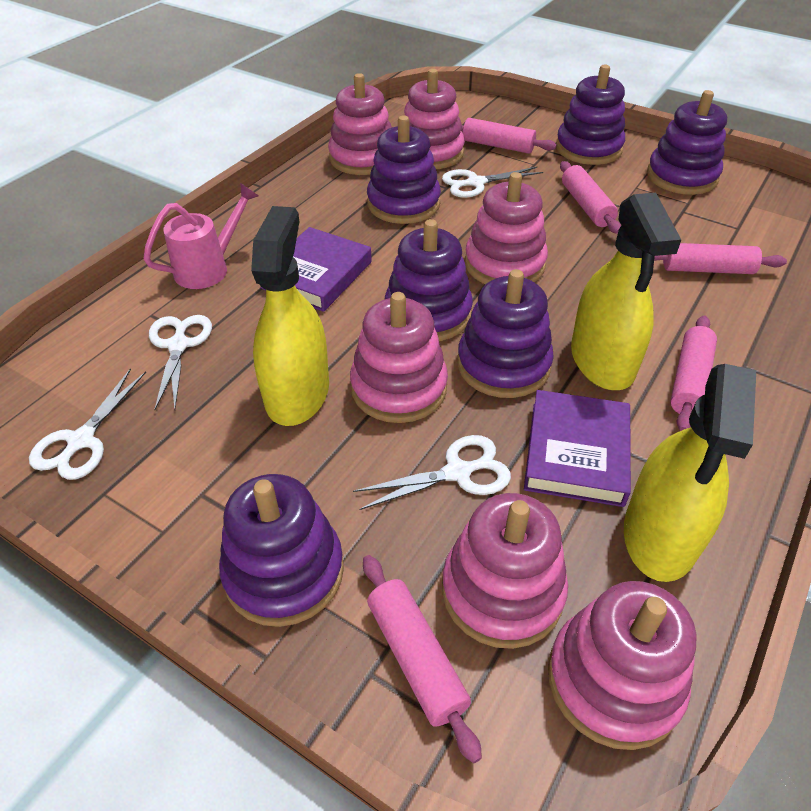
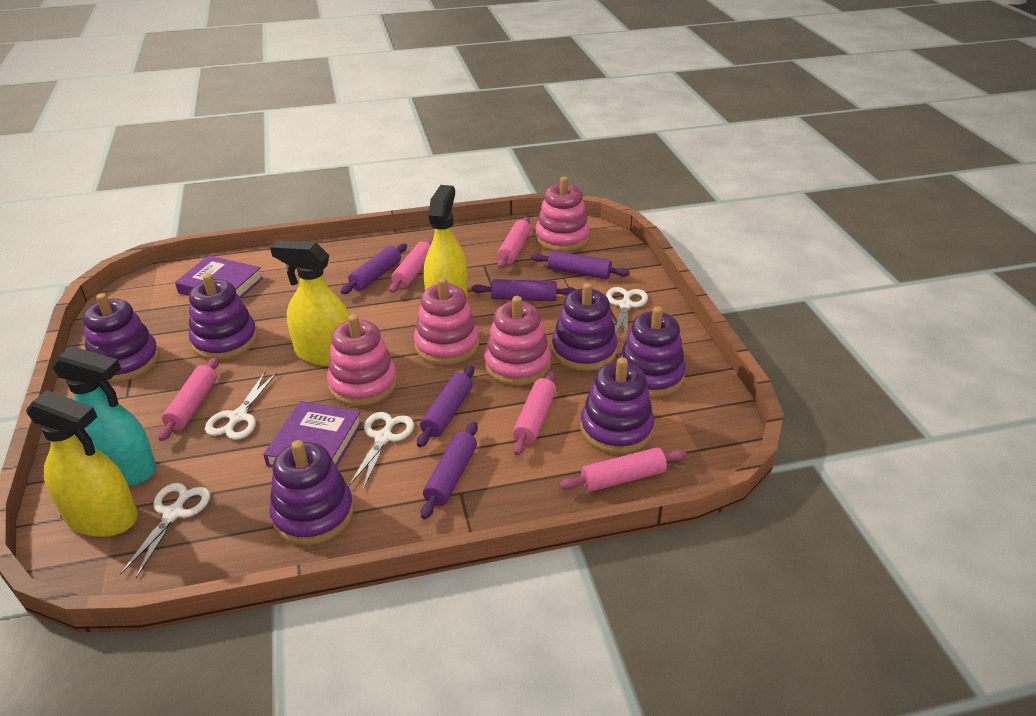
pink stacking toy: [328,73,392,175] [350,292,448,423] [404,69,465,169] [442,493,568,649] [465,172,548,284] [548,581,696,750] = 6 -> [327,314,397,406] [414,278,479,365] [484,296,551,386] [535,177,590,252] = 4
pink watering can: [143,183,259,289] = 1 -> none = 0
purple rolling pin: none = 0 -> [340,244,407,294] [417,366,474,447] [421,422,478,519] [471,279,576,301] [531,250,630,279] = 5
turquoise spray bottle: none = 0 -> [52,346,156,486] = 1

